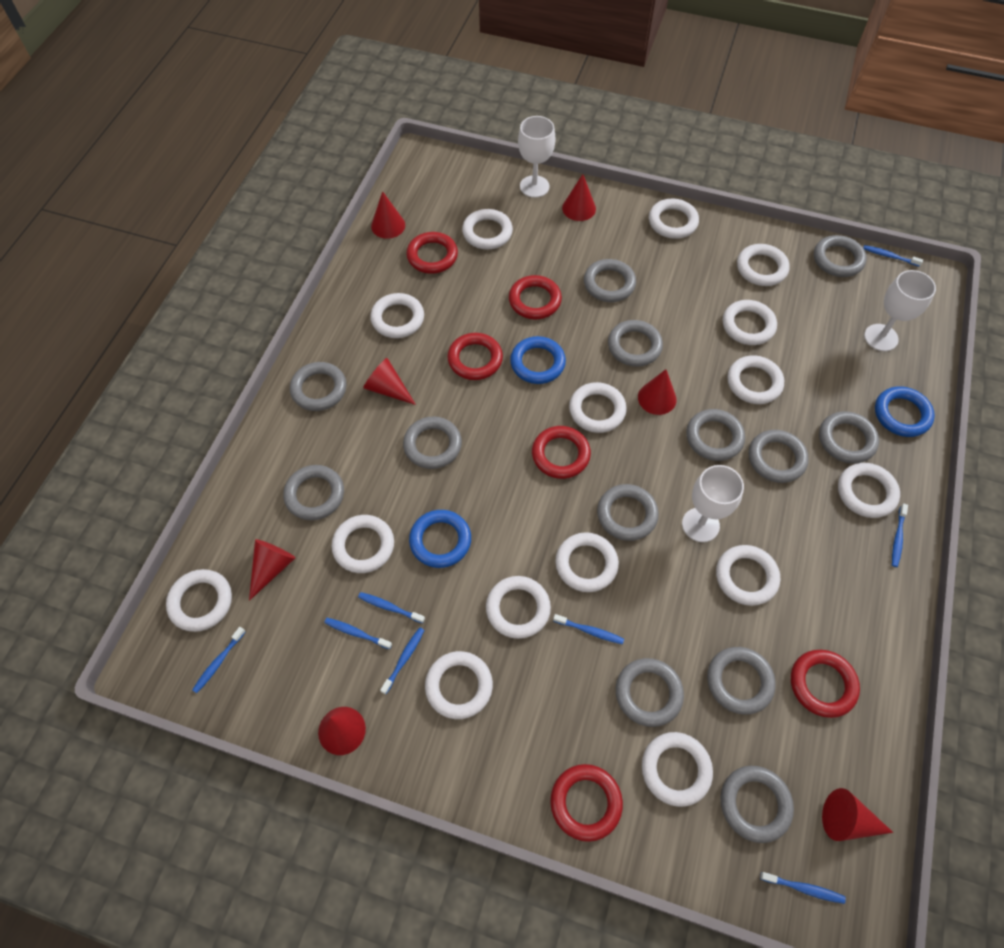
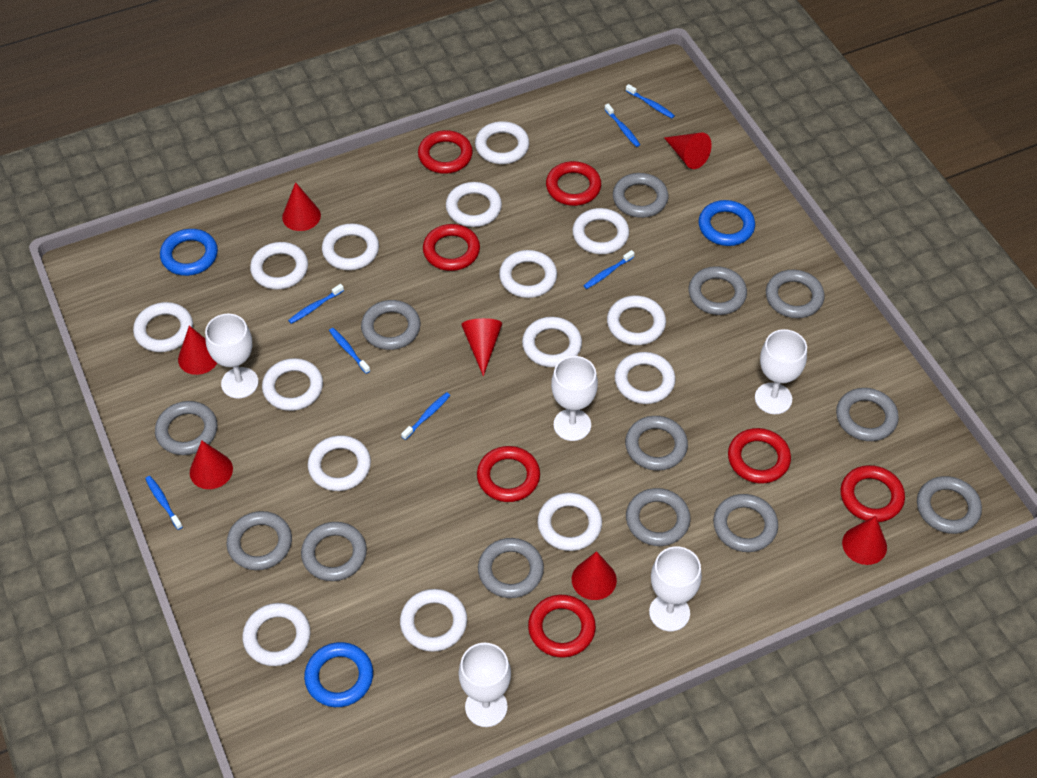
blue toothbrush: [192,627,246,693] [324,618,392,649] [358,592,425,623] [380,627,425,694] [553,614,624,644] [760,872,846,904] [863,245,923,267] [892,504,908,567] = 8 -> [145,476,183,530] [288,284,344,324] [329,328,370,374] [401,392,450,440] [584,250,634,289] [604,104,640,147] [626,84,675,118] = 7
red ring: [406,232,458,274] [447,333,503,380] [509,275,562,319] [532,426,591,479] [550,764,623,842] [791,650,860,718] = 6 -> [418,130,473,174] [423,224,480,271] [477,446,540,502] [528,595,596,657] [546,161,601,206] [728,428,791,484] [841,465,905,522] = 7
white goblet: [518,116,556,198] [682,465,744,542] [864,270,936,351] = 3 -> [205,314,259,399] [459,643,511,727] [551,356,598,441] [649,546,702,631] [755,329,807,414] = 5

